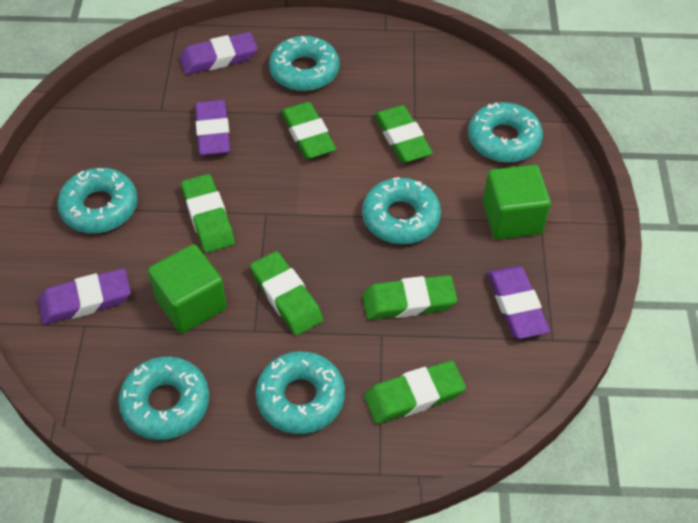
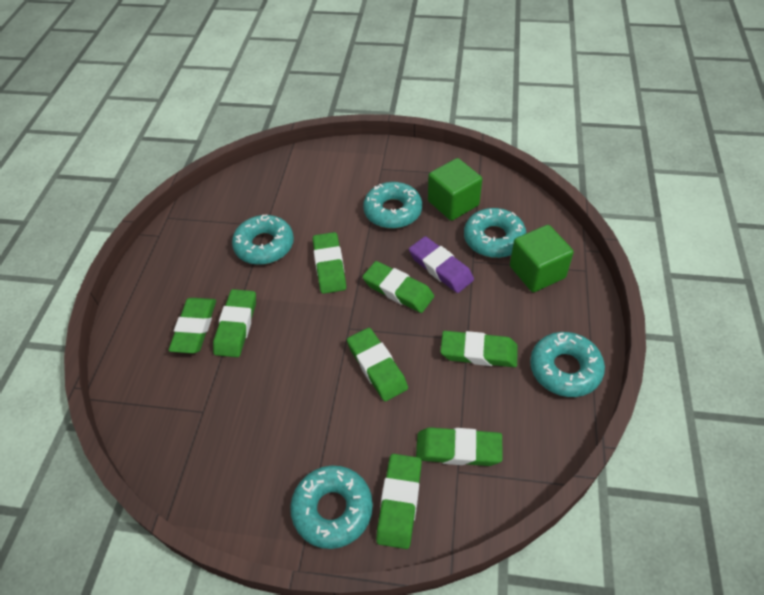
green eraser: [181,174,235,253] [250,251,323,335] [281,102,336,159] [362,275,457,320] [364,360,466,424] [374,105,433,163] = 6 -> [168,298,216,354] [213,289,256,357] [313,232,346,294] [347,328,408,401] [362,261,434,313] [376,454,422,549] [416,427,503,466] [440,331,518,367] = 8
purple eraser: [38,269,131,325] [179,32,258,75] [195,100,231,156] [488,266,550,339] = 4 -> [409,236,474,293] = 1
turquoise donut: [57,168,138,233] [118,357,209,440] [256,351,345,434] [269,36,340,91] [362,177,441,244] [468,102,543,163] = 6 -> [232,215,294,265] [290,466,373,549] [363,182,422,229] [464,208,526,258] [530,332,605,397] = 5

